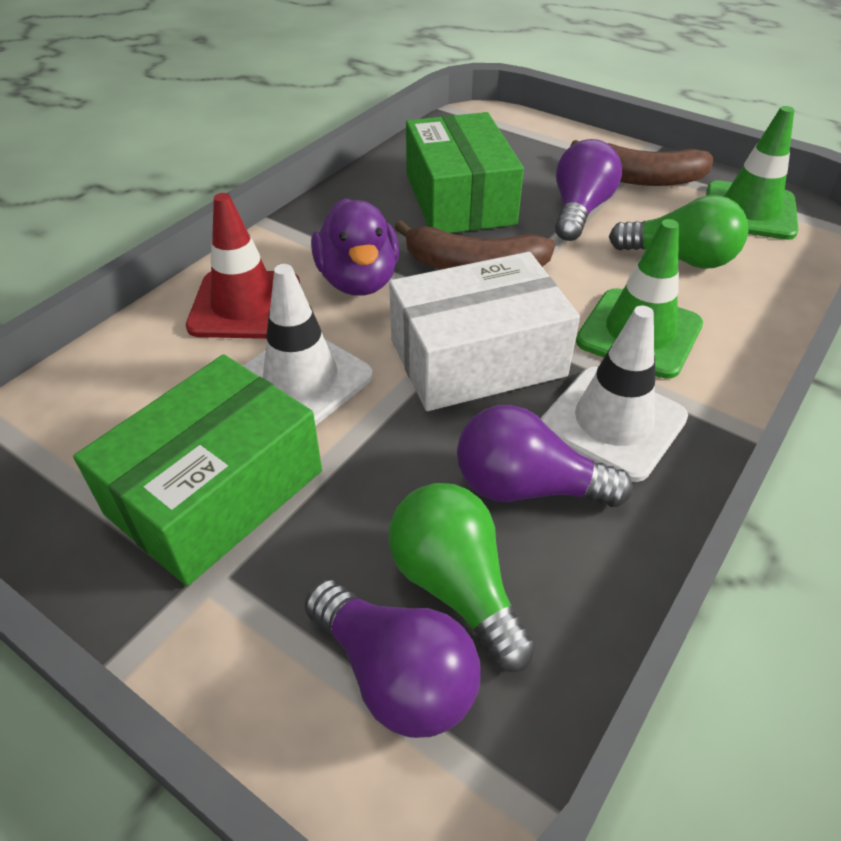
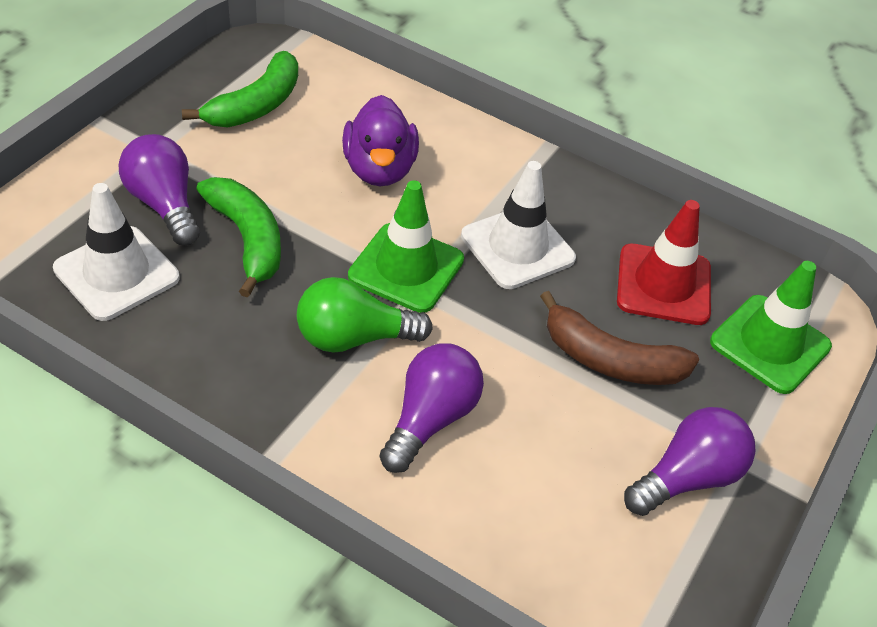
brown banana: [394,220,555,270] [570,140,713,186] = 2 -> [540,291,699,385] = 1
green banana: none = 0 -> [182,51,298,127] [196,177,281,298] = 2
green box: [73,354,322,586] [406,112,524,233] = 2 -> none = 0
green light bulb: [388,483,536,672] [609,195,749,269] = 2 -> [297,277,433,353] = 1
white box: [389,252,580,411] = 1 -> none = 0

